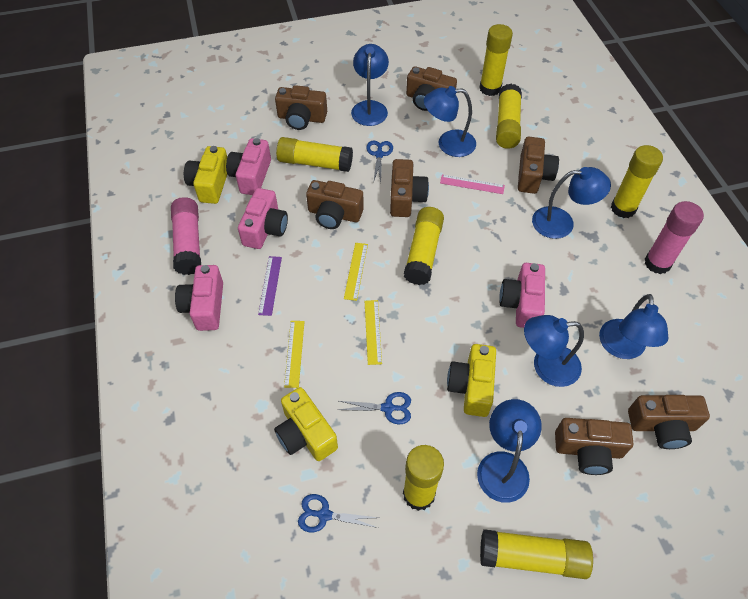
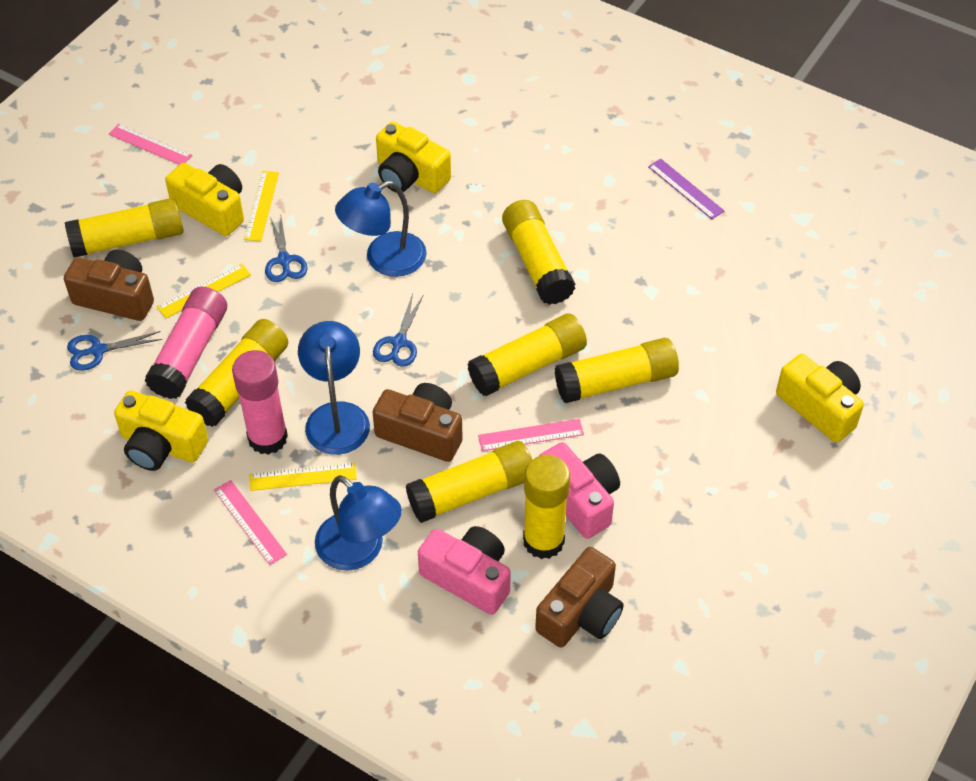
blue lamp: [351,44,389,126] [424,86,476,157] [477,399,542,503] [524,315,584,387] [532,167,611,239] [599,294,669,359] = 6 -> [298,321,370,455] [315,475,402,571] [335,181,427,277] = 3
brown camera: [275,85,327,130] [306,180,364,229] [390,159,429,217] [406,66,457,111] [518,137,559,194] [555,418,634,475] [628,395,710,449] = 7 -> [64,249,154,321] [373,383,463,462] [535,547,624,648] = 3
pink camera: [175,265,223,331] [226,138,271,195] [238,188,288,249] [499,263,545,328] = 4 -> [418,526,511,615] [538,442,620,539] = 2
pink ruler: [440,174,505,194] = 1 -> [109,124,192,165] [214,480,287,565] [478,419,584,451] = 3
yellow camera: [184,146,227,204] [274,387,338,461] [447,344,496,417] = 3 -> [114,390,208,471] [165,163,244,236] [376,121,451,193] [776,354,864,443] = 4

